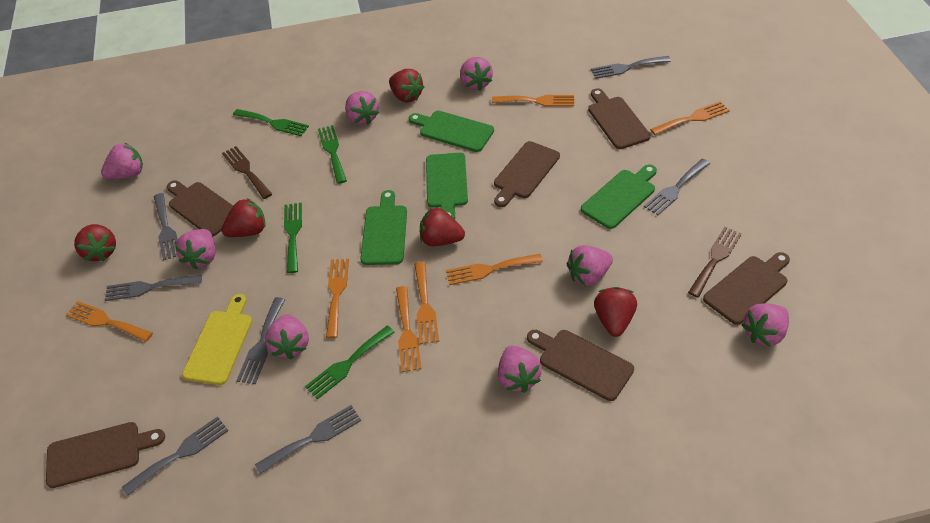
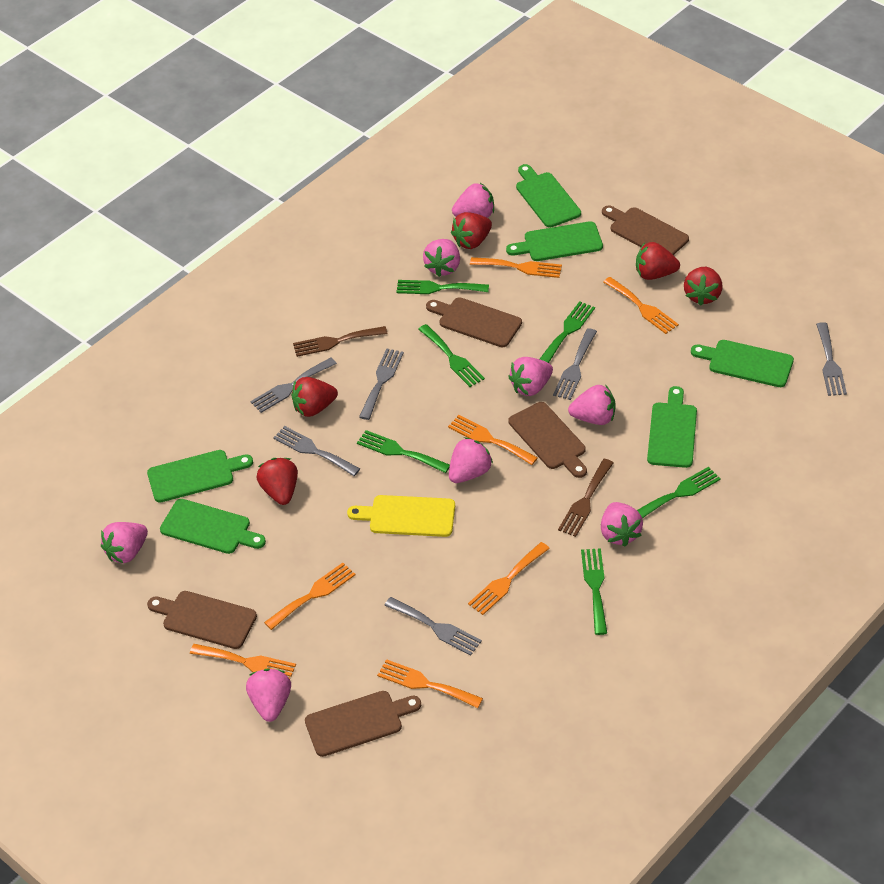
brown cutting board: [46,422,165,488] [167,181,233,236] [494,141,560,207] [527,330,634,401] [588,88,651,149] [703,252,790,325] = 6 -> [147,591,257,649] [305,691,421,757] [426,297,522,348] [509,402,587,478] [602,205,689,255] = 5
green cutting board: [360,190,407,265] [409,111,494,152] [426,153,468,219] [581,165,657,229] = 4 -> [147,450,253,503] [160,499,266,554] [506,221,603,261] [516,164,581,228] [647,386,697,468] [691,340,794,387] = 6
green fork: [233,109,309,136] [284,203,302,273] [305,325,394,400] [318,125,347,184] = 4 -> [357,430,450,473] [396,280,489,294] [418,324,485,387] [540,301,595,363] [581,548,607,635] [637,467,721,518] = 6
grey fork: [105,275,202,301] [122,416,228,496] [154,193,178,261] [236,297,285,384] [255,405,361,474] [591,56,671,79] [644,159,710,215] = 7 -> [250,357,337,413] [273,426,360,476] [359,348,404,420] [384,597,482,656] [553,328,597,400] [816,322,847,396] = 6

